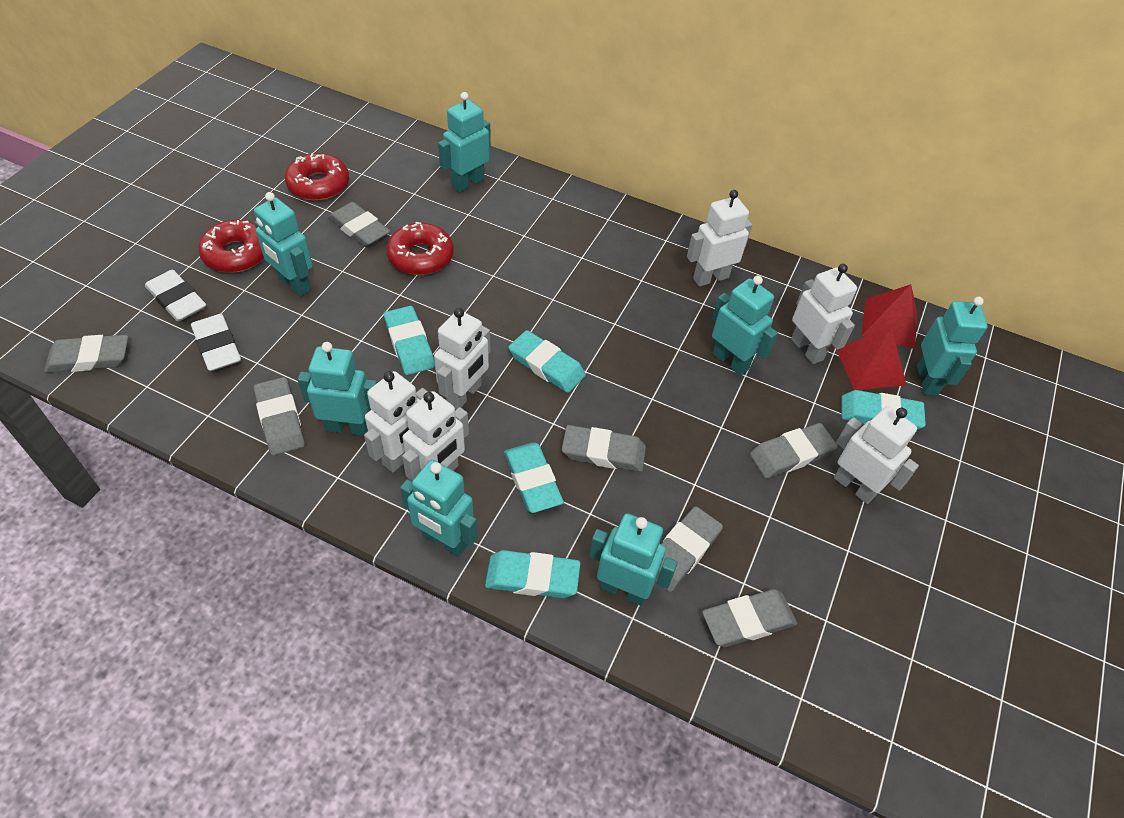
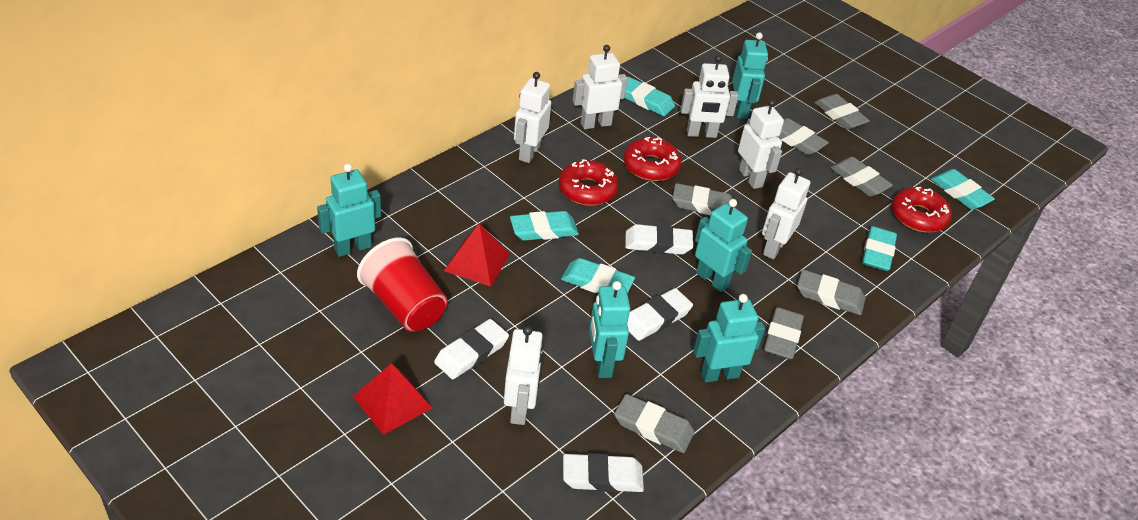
red cup: none = 0 -> [357,237,448,332] = 1
turquoise robot: [254,192,313,296] [298,342,377,436] [400,460,478,557] [438,92,491,193] [589,513,678,606] [712,275,778,376] [917,297,988,396] = 7 -> [317,164,381,257] [589,281,630,378] [693,294,765,383] [695,199,752,292] [732,32,768,119] = 5
white eraser: [145,270,206,322] [191,314,241,371] = 2 -> [434,319,509,379] [563,453,644,492] [625,224,693,255] [627,288,693,341] = 4

